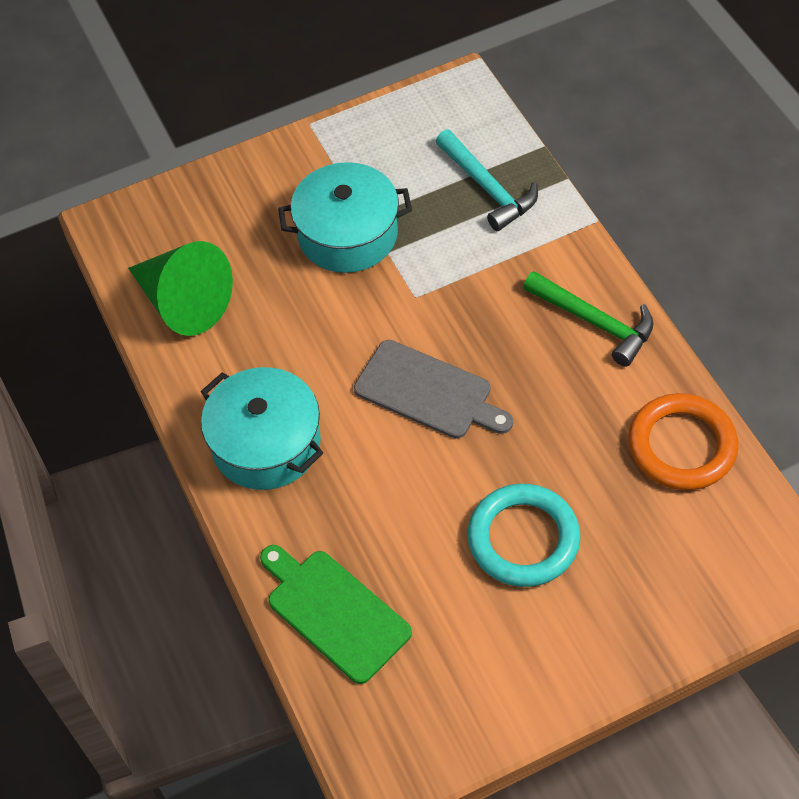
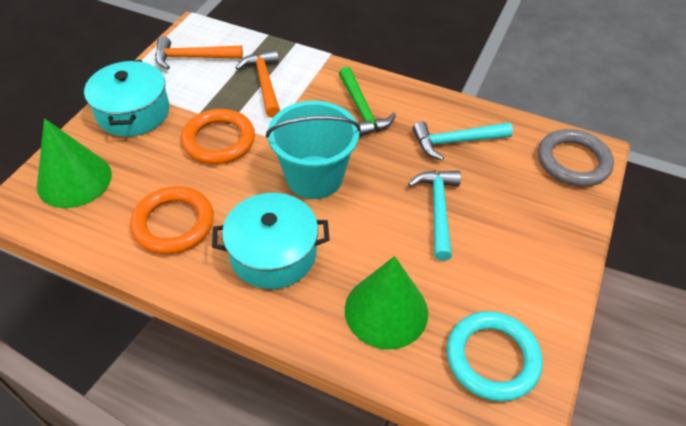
green cone: [128,241,233,336] = 1 -> [37,118,112,208] [345,256,428,350] = 2
green cutting board: [260,545,412,684] = 1 -> none = 0
grey cutting board: [354,340,513,439] = 1 -> none = 0
grey ring: none = 0 -> [538,129,614,187] = 1
orange hammer: none = 0 -> [155,36,243,70] [235,50,280,118] = 2
orange ring: [628,393,738,490] = 1 -> [130,186,214,254] [181,109,255,164] = 2
turquoise bucket: none = 0 -> [266,101,361,199] = 1
turquoise hammer: [436,130,538,231] = 1 -> [408,171,461,261] [412,121,513,161] = 2

